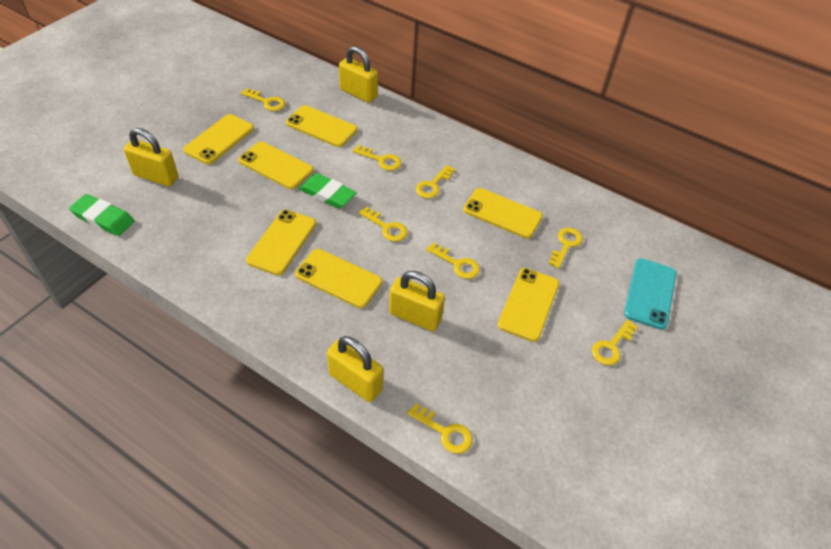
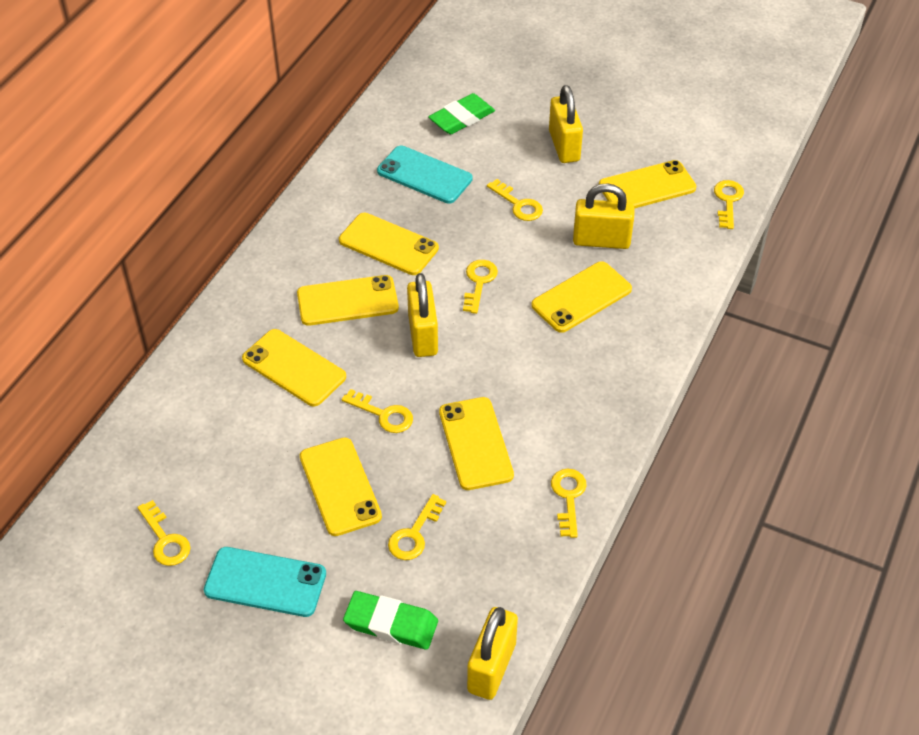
turquoise phone: [624,258,676,330] = 1 -> [204,547,326,617] [377,145,473,204] = 2
yellow key: [241,88,285,111] [353,145,401,171] [359,207,408,242] [407,403,473,454] [416,165,455,198] [426,243,480,279] [548,228,583,269] [592,320,638,365] = 8 -> [137,500,190,566] [342,389,413,433] [388,494,446,560] [463,260,498,314] [487,179,543,221] [551,469,587,538] [714,180,744,229] = 7

